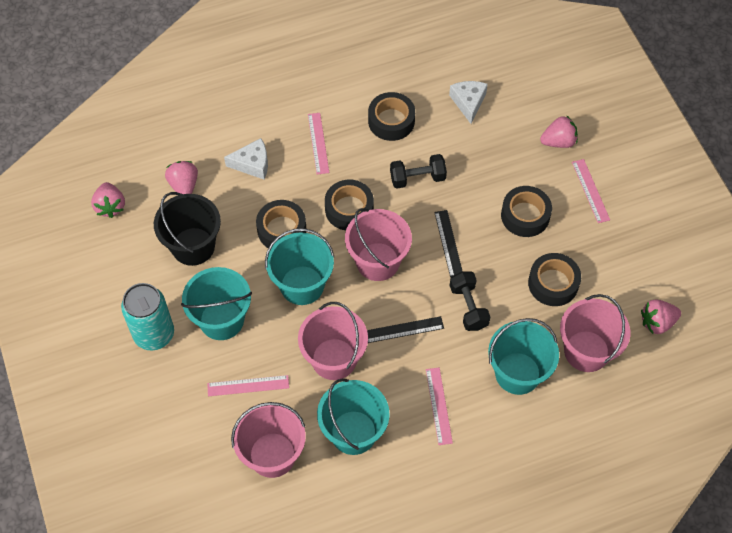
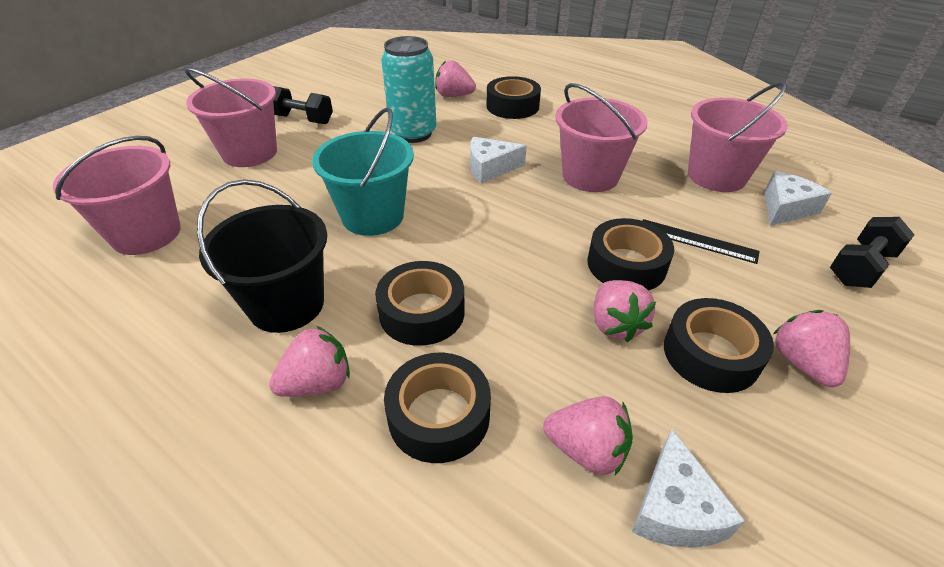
black ruler: [367,316,444,343] [434,210,462,278] = 2 -> [642,219,760,264] = 1
pink ruler: [207,375,289,396] [308,113,329,174] [426,368,453,445] [572,159,610,223] = 4 -> none = 0
pink strawberry: [91,182,125,218] [165,161,198,194] [540,115,578,148] [641,299,681,334] = 4 -> [269,326,350,397] [435,60,476,97] [543,396,633,475] [593,280,656,342] [773,310,850,387] = 5
turquoise bucket: [181,267,252,340] [265,228,334,305] [317,378,390,455] [488,318,559,395] = 4 -> [312,107,414,236] = 1
white cheese: [224,138,268,179] [449,81,488,124] = 2 -> [470,137,527,184] [632,429,745,548] [765,171,832,226] = 3

